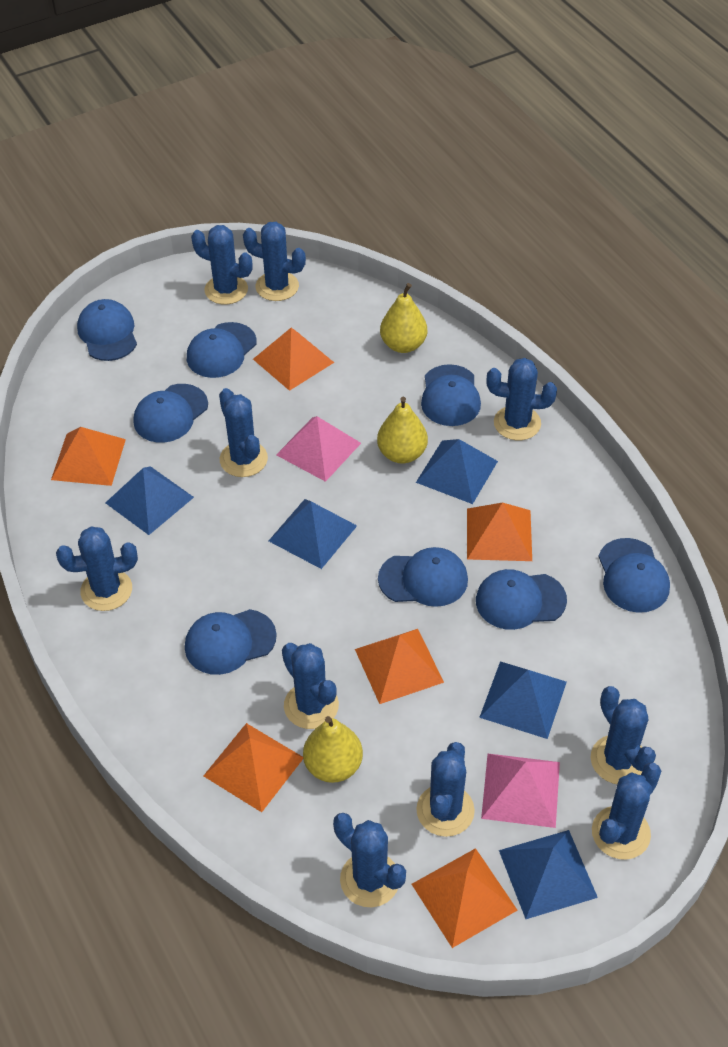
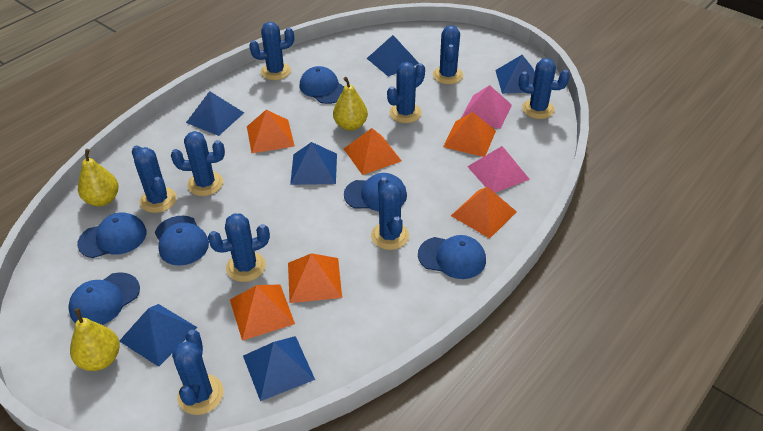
blue cactus: [56,526,138,611] [191,225,253,304] [219,388,268,477] [243,222,306,301] [282,643,339,729] [333,813,406,907] [416,742,475,837] [486,358,557,440] [591,686,656,784] [592,763,661,860] = 10 -> [132,145,177,213] [171,131,225,196] [172,330,224,415] [208,213,270,282] [249,22,294,80] [371,177,409,250] [387,62,425,123] [433,25,463,84] [519,58,570,119] = 9
blue cap: [77,299,137,361] [134,384,208,443] [185,609,277,675] [187,322,257,378] [378,547,468,607] [421,364,481,426] [476,569,567,630] [598,538,670,613] = 8 -> [68,272,140,325] [77,212,146,258] [155,216,209,266] [299,66,344,104] [344,173,407,211] [418,235,486,279] = 6
blue pyramid: [105,466,194,535] [269,499,357,569] [416,439,498,504] [479,661,567,739] [499,830,598,919] = 5 -> [119,304,198,367] [186,91,244,136] [243,336,315,401] [290,142,337,185] [366,35,419,77] [495,55,535,94] = 6

